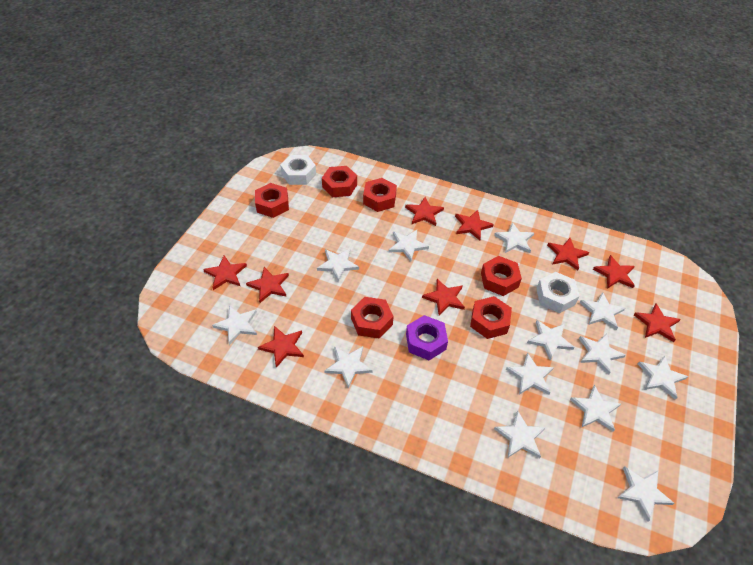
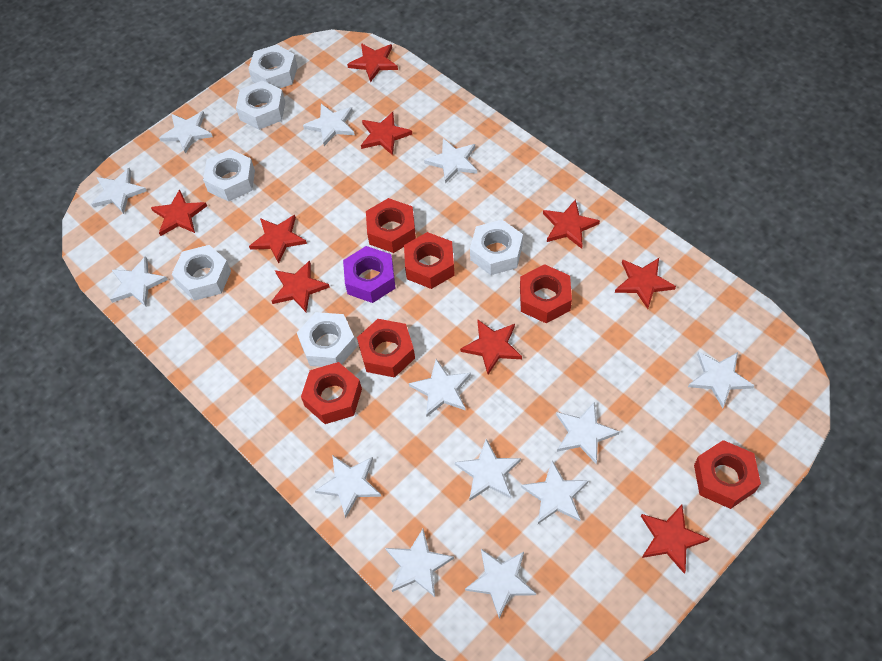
white nut: [280,155,316,185] [536,272,580,313] = 2 -> [172,245,231,301] [203,149,255,202] [236,81,285,130] [248,44,298,88] [297,312,357,367] [470,220,523,275] = 6

